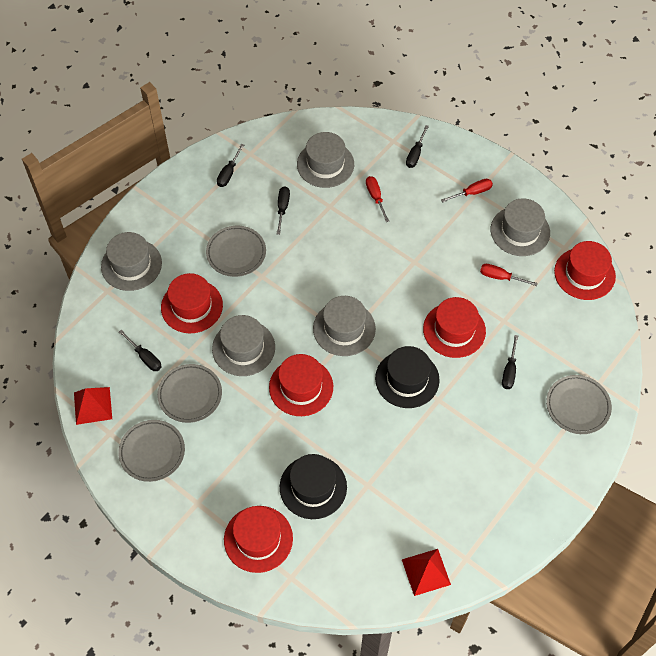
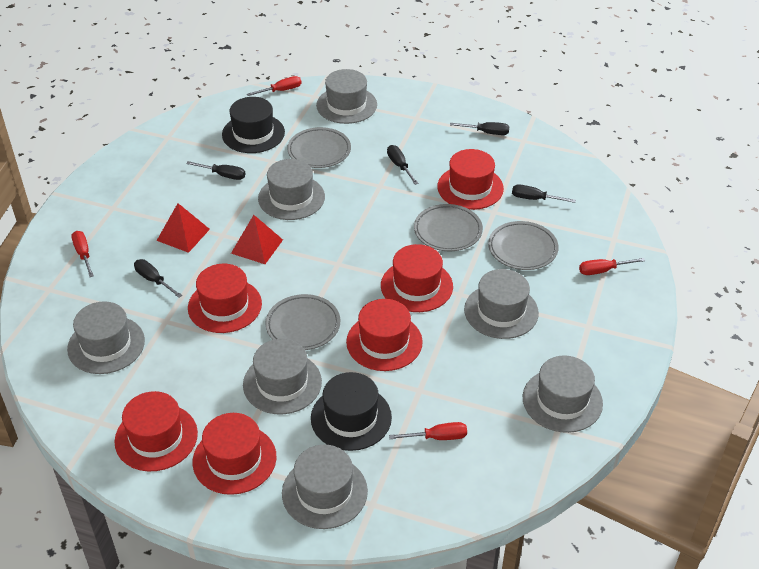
grey hat: [101,232,162,291] [212,315,275,376] [297,132,354,188] [313,296,376,356] [491,198,550,256] = 5 -> [67,301,145,374] [243,339,322,414] [258,159,325,220] [282,445,368,529] [316,69,377,124] [464,269,539,339] [523,355,603,433] = 7
red hat: [161,273,223,333] [224,506,293,573] [269,354,333,416] [423,297,486,358] [554,241,616,300] = 5 -> [114,391,198,471] [188,264,262,333] [193,413,277,495] [346,299,423,371] [381,244,453,312] [437,149,504,210] = 6
red screwdriver: [366,176,389,222] [441,179,493,203] [480,264,538,286] = 3 -> [71,231,94,277] [247,76,302,96] [389,422,467,440] [579,258,645,275] = 4

